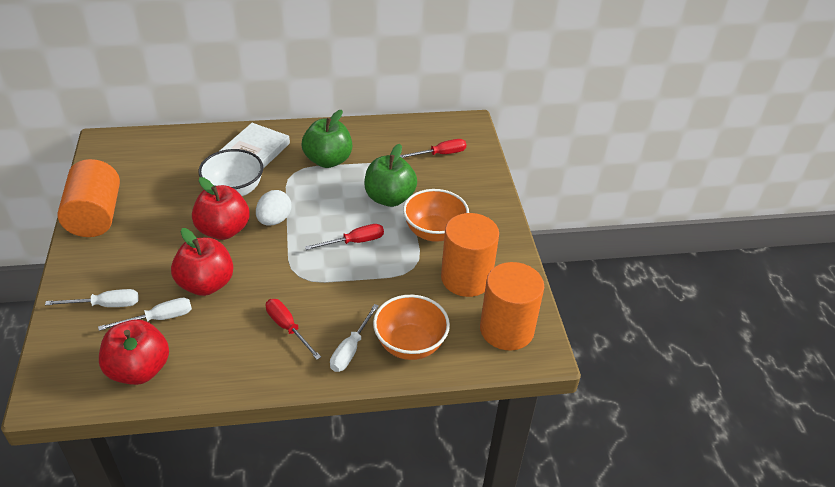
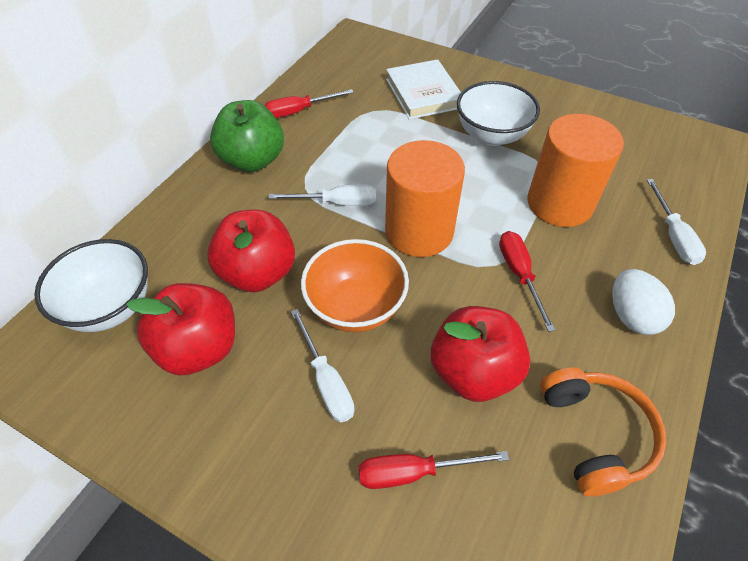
green apple: [302,110,352,168] [364,144,417,207] = 2 -> [210,100,284,172] = 1
orange bowl: [373,295,450,360] [403,189,469,242] = 2 -> [301,239,409,332] = 1
orange cylinder: [57,159,120,237] [441,213,499,297] [480,262,544,351] = 3 -> [385,140,465,257] [527,114,624,227] = 2
orange headphones: none = 0 -> [540,367,667,496] = 1
white bowl: [198,149,263,196] = 1 -> [34,239,148,332] [457,81,540,146] = 2

